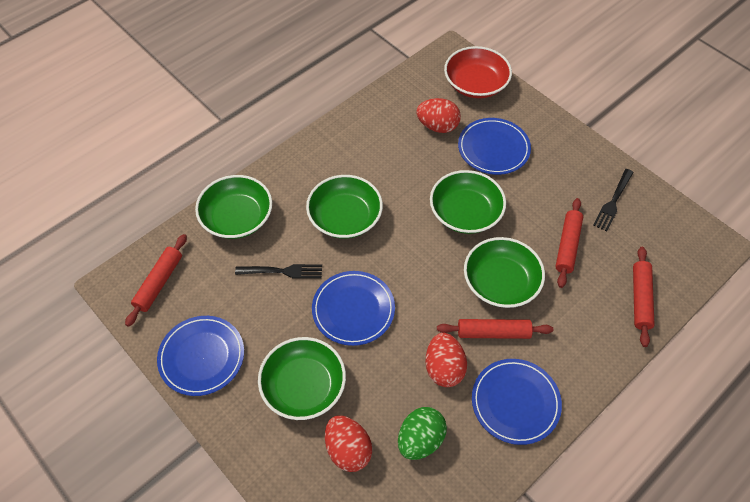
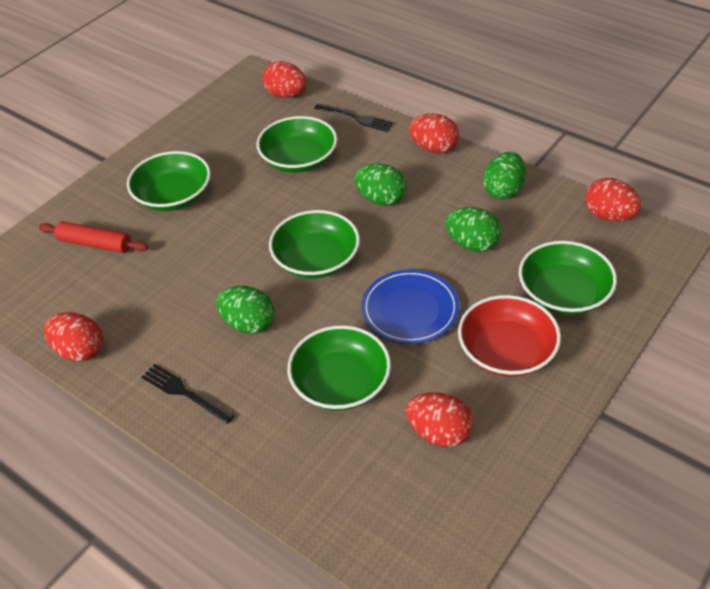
blue plate: [157,316,244,396] [312,271,395,346] [458,118,531,175] [472,359,562,445] = 4 -> [362,269,459,344] = 1
green egg: [398,407,447,460] = 1 -> [216,286,274,334] [354,164,407,206] [445,207,501,252] [483,152,526,199] = 4
red egg: [325,416,372,472] [416,98,461,133] [425,333,467,387] = 3 -> [44,312,103,362] [262,61,306,98] [406,392,474,447] [409,114,459,154] [585,178,642,222] = 5
red rolling pin: [125,234,187,327] [437,319,553,339] [555,198,583,288] [633,247,655,347] = 4 -> [39,221,148,253] = 1

